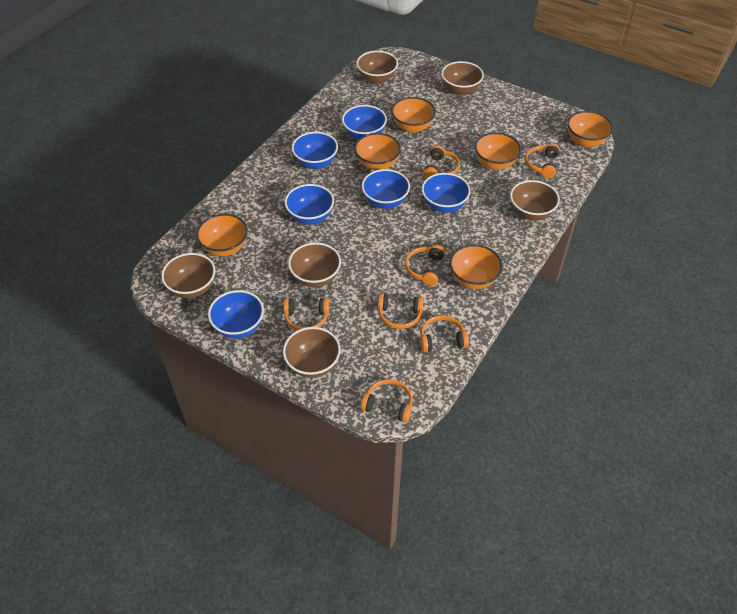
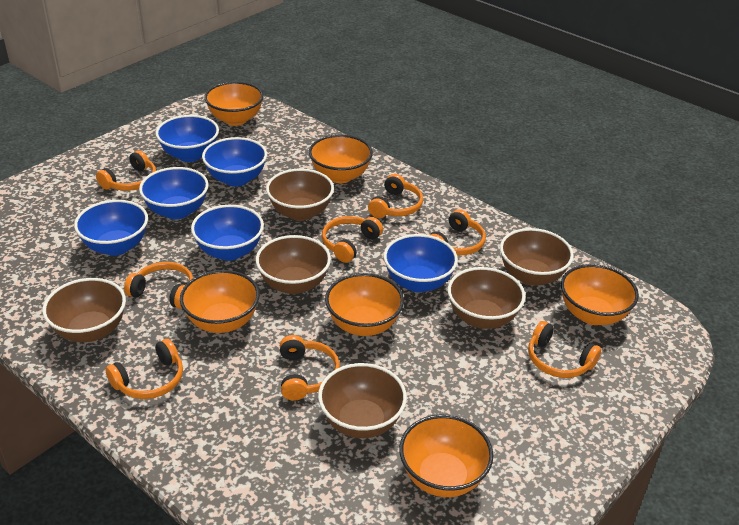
orange headphones: [283,298,329,330] [361,379,413,423] [378,294,424,329] [405,245,445,286] [420,315,469,352] [424,145,460,179] [525,143,560,178] = 7 -> [96,150,156,191] [105,339,183,399] [124,262,193,309] [280,335,340,401] [322,216,383,263] [368,174,423,218] [430,209,486,255] [528,321,601,378] = 8

